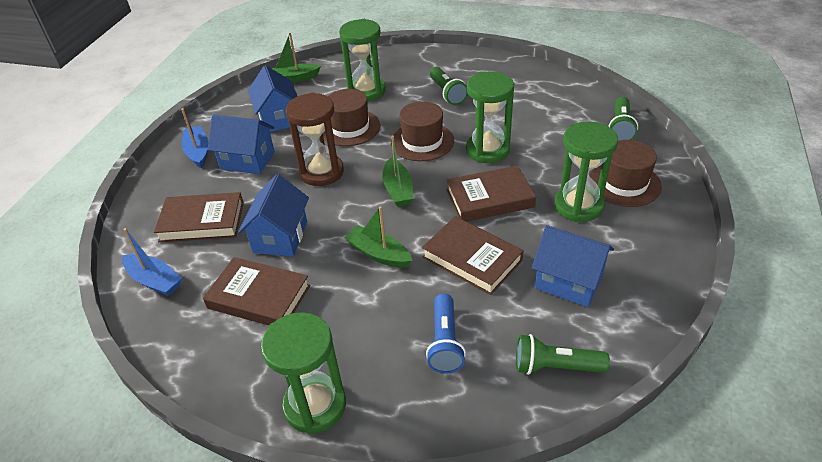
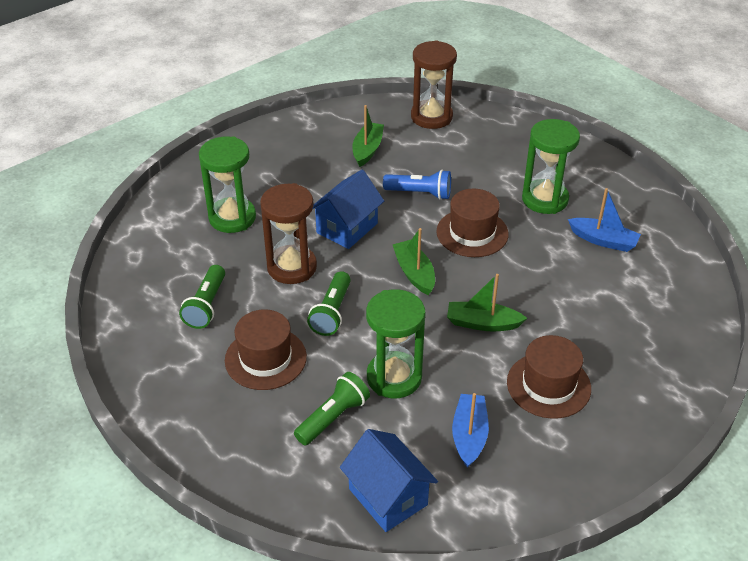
blue house: [208,115,275,174] [238,174,309,257] [248,66,298,132] [532,225,614,307] = 4 -> [313,170,384,249] [340,429,438,532] = 2
brown book: [154,192,244,242] [203,257,310,326] [422,216,524,295] [447,165,536,222] = 4 -> none = 0
brown hourglass: [286,93,344,186] = 1 -> [260,183,317,284] [411,40,457,129] = 2
green hourglass: [261,312,346,434] [339,19,386,101] [466,71,514,163] [555,121,618,222] = 4 -> [199,136,256,233] [366,289,425,398] [522,119,580,214] = 3

